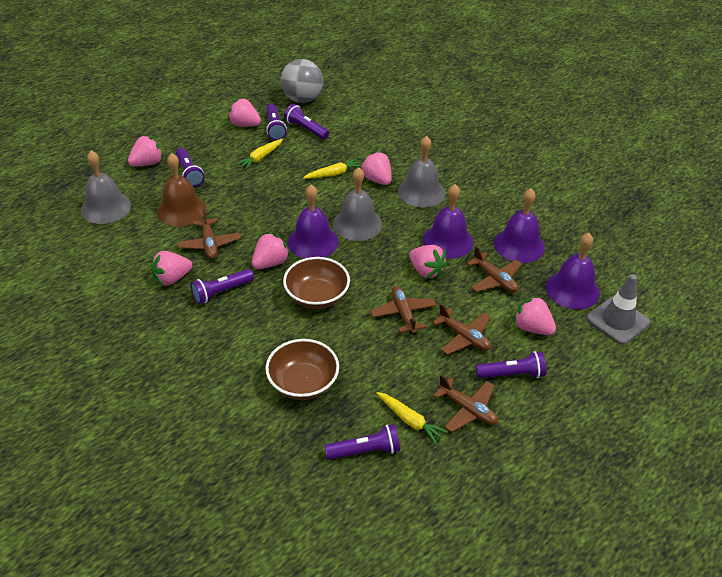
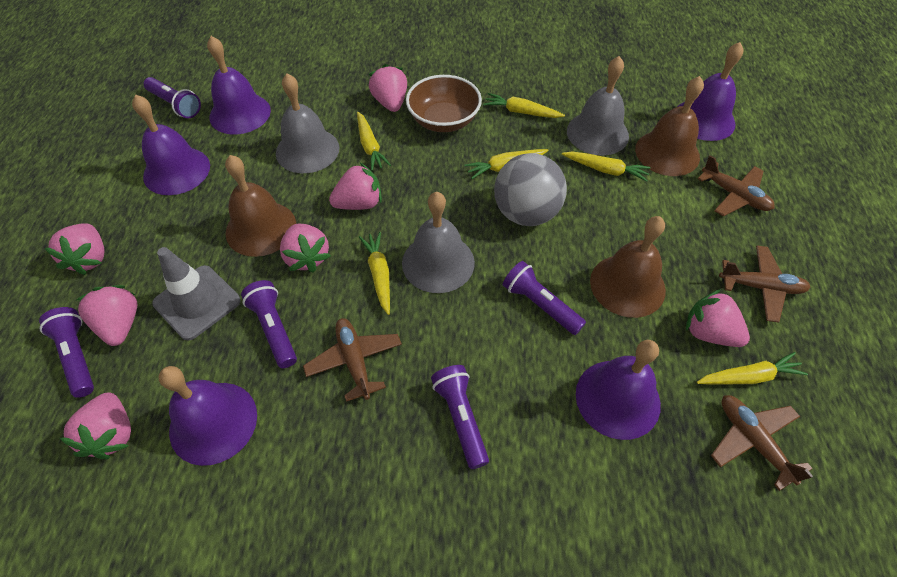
brown bell: [157,153,207,226] = 1 -> [225,155,296,257] [590,216,666,318] [635,76,704,176] = 3
brown bowl: [265,339,339,400] [283,257,350,309] = 2 -> [406,75,482,132] = 1
brown plane: [177,209,241,259] [370,286,437,334] [432,304,491,355] [433,375,498,432] [467,246,522,292] = 5 -> [303,318,402,402] [698,155,775,217] [711,395,813,491] [719,245,811,323] = 4
purple bell: [287,185,338,258] [423,184,473,259] [494,188,545,263] [546,233,600,309] = 4 -> [132,94,210,195] [159,366,257,466] [207,36,271,134] [576,340,661,440] [677,42,744,141] = 5
purple flashlight: [176,148,204,187] [191,269,254,304] [266,104,287,140] [284,104,329,139] [325,424,400,460] [476,351,546,379] = 6 -> [39,307,94,398] [144,77,201,118] [241,280,297,368] [431,365,489,469] [503,261,586,335] = 5
yellow carrot: [236,138,283,170] [303,158,362,179] [377,392,448,444] = 3 -> [357,112,391,171] [359,232,390,315] [465,149,549,179] [483,93,565,118] [562,151,651,182] [697,352,808,385] = 6

